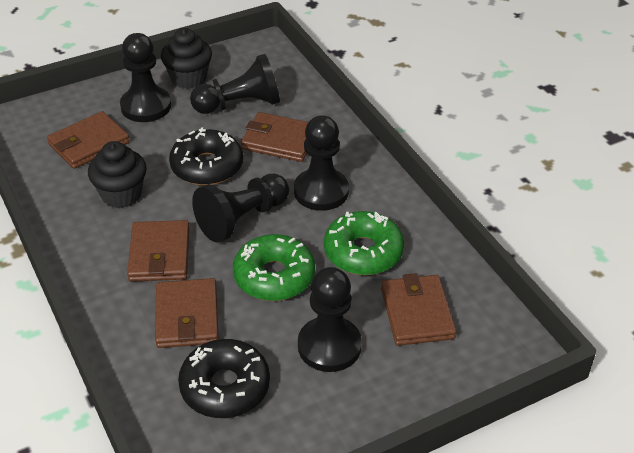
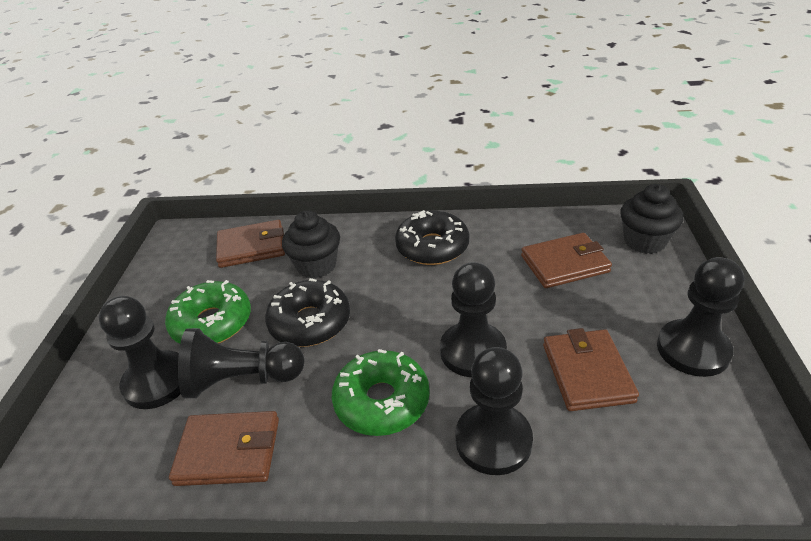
brown wallet: [47,111,130,169] [127,220,189,282] [155,278,219,348] [241,112,308,162] [381,273,456,346] = 5 -> [169,411,279,486] [216,220,285,268] [521,233,612,288] [543,328,639,411] = 4

